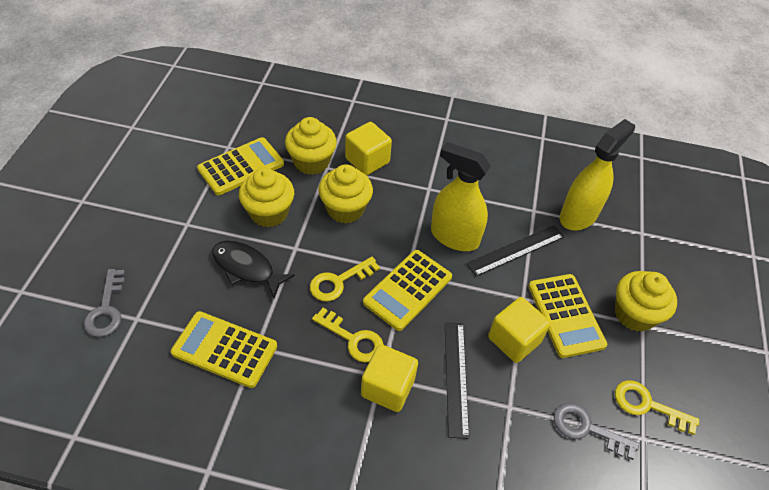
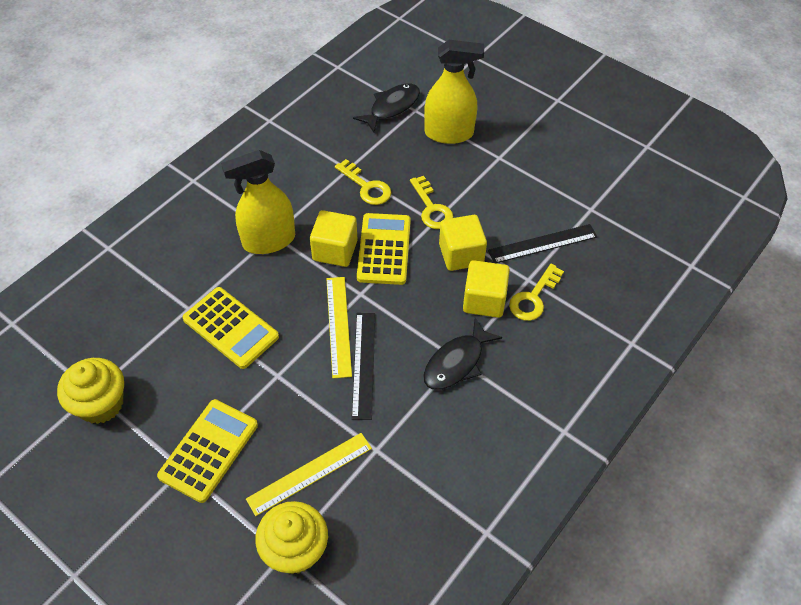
black fish: [212,241,295,298] = 1 -> [353,84,420,133] [423,318,502,390] = 2
grey key: [84,269,125,337] [554,403,639,460] = 2 -> none = 0
yellow calculator: [171,311,277,388] [197,137,284,195] [363,250,452,331] [528,274,607,358] = 4 -> [157,399,258,503] [183,287,279,369] [357,213,411,285] = 3
yellow cupcake: [239,168,294,227] [285,117,337,175] [318,164,373,223] [615,271,677,332] = 4 -> [57,358,124,424] [255,501,328,574] = 2
yellow ruler: none = 0 -> [246,433,372,516] [327,277,352,378] = 2

